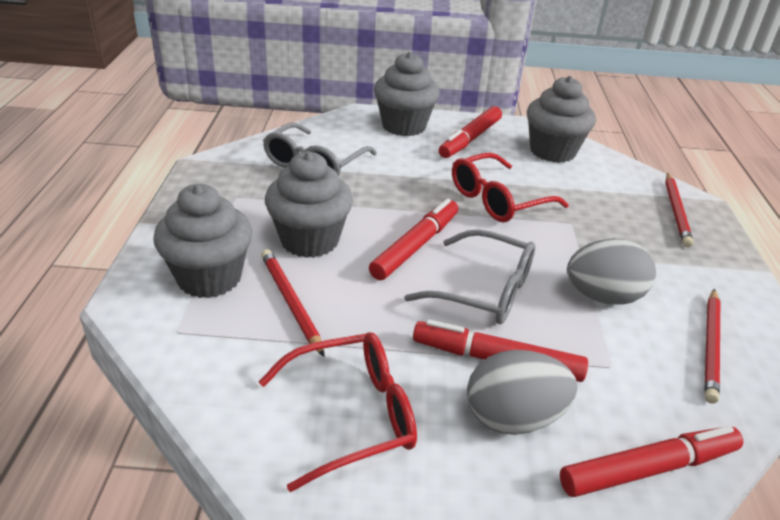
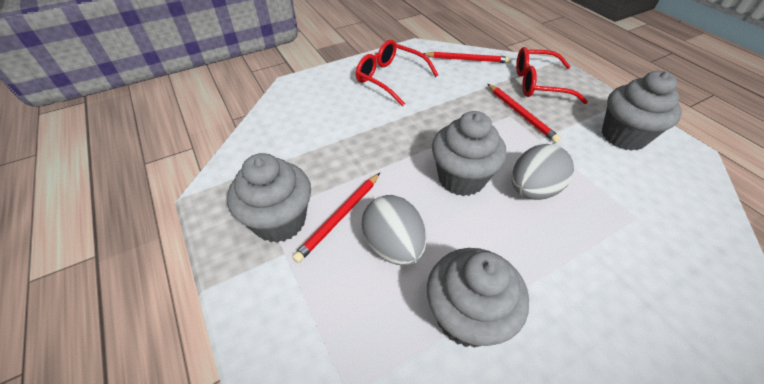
grey glasses: [263,123,377,175] [404,229,535,324] = 2 -> none = 0
red marker: [369,199,458,280] [413,319,588,382] [439,106,502,158] [560,426,743,497] = 4 -> none = 0

